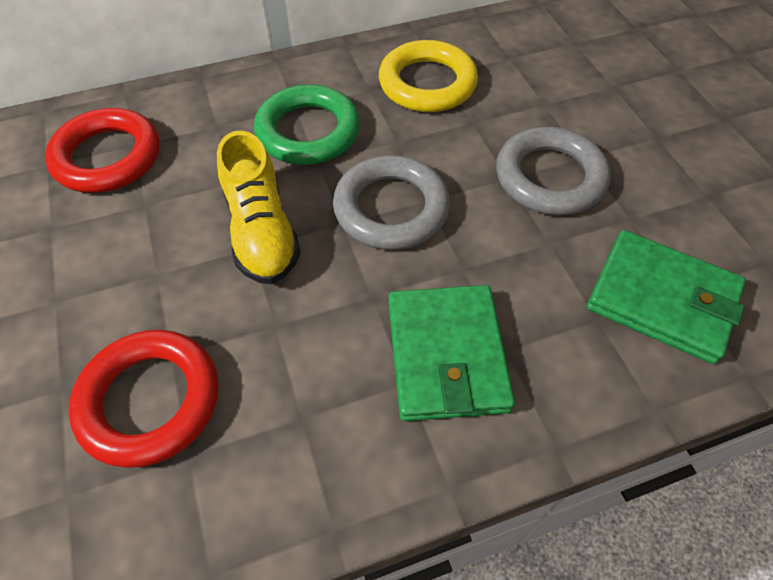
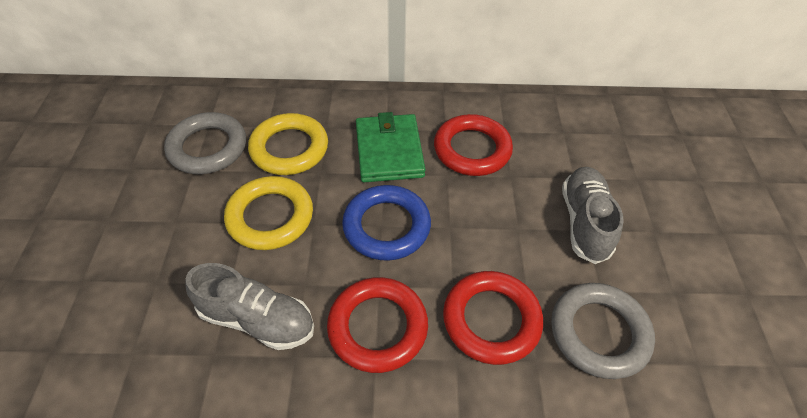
blue ring: none = 0 -> [342,185,431,261] = 1
green ring: [254,84,360,165] = 1 -> none = 0
green wallet: [388,285,515,421] [587,230,746,364] = 2 -> [356,112,426,182] = 1
grey shoe: none = 0 -> [185,263,314,350] [562,167,624,264] = 2
red ring: [45,108,160,193] [69,330,219,468] = 2 -> [327,277,428,373] [434,114,513,176] [443,271,543,365] = 3
yellow ring: [379,40,478,112] = 1 -> [224,176,313,250] [248,113,328,175] = 2
yellow shoe: [217,131,301,284] = 1 -> none = 0

